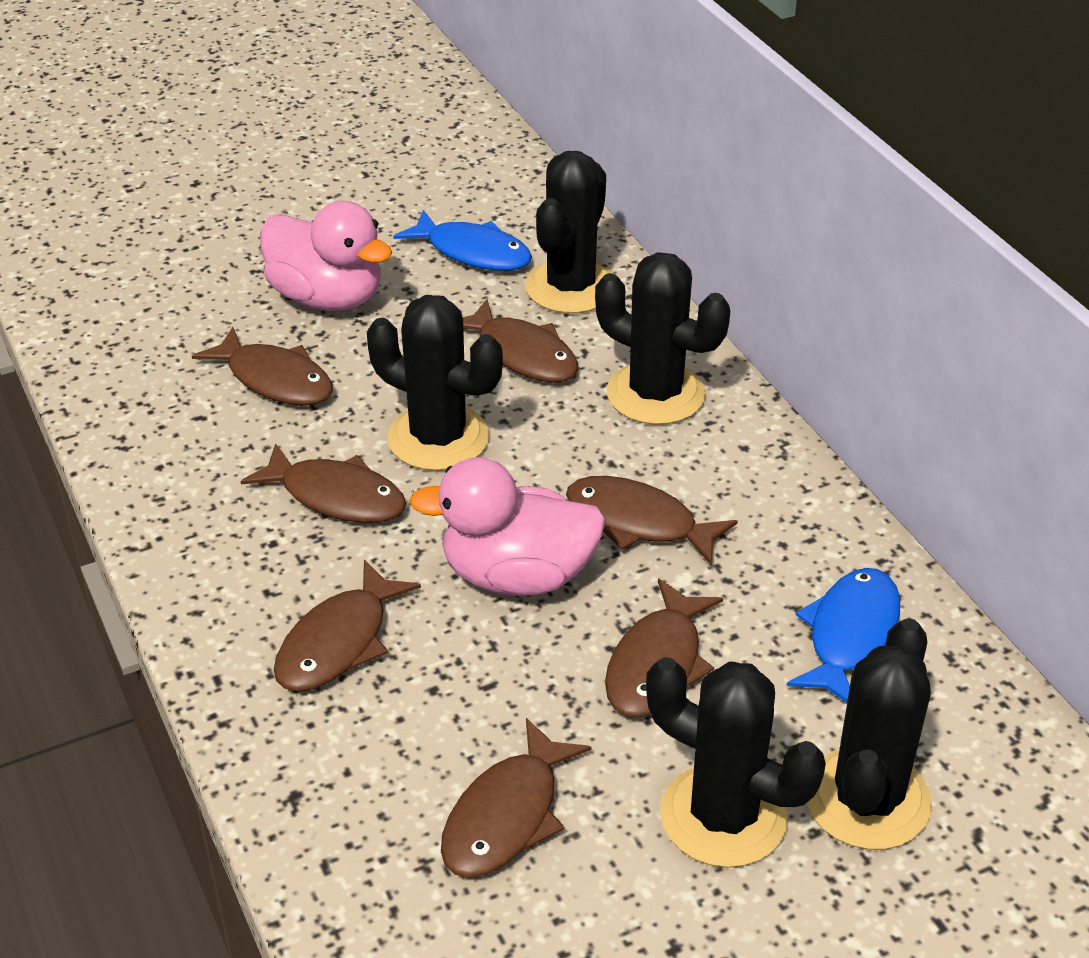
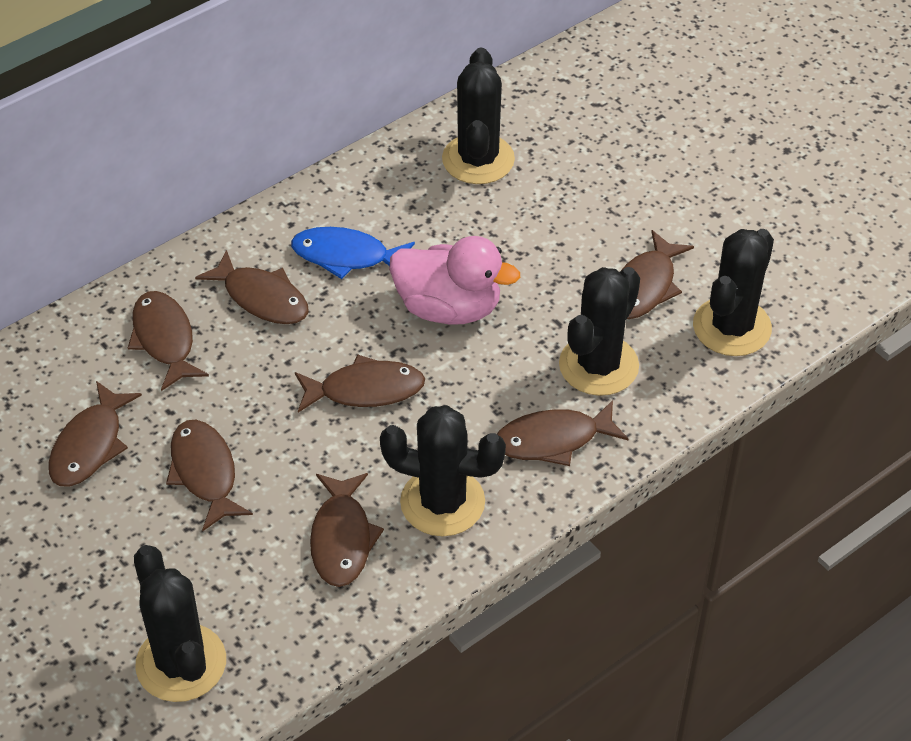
blue fish: [393,210,532,271] [787,568,900,703] = 2 -> [291,227,415,279] = 1
brown fish: [192,327,333,406] [241,443,406,523] [274,560,421,691] [441,718,592,878] [463,299,578,382] [566,476,738,565] [605,579,723,717] = 7 -> [48,381,142,487] [128,291,209,391] [166,420,253,531] [195,250,309,324] [295,354,425,413] [310,473,384,587] [497,400,629,466] [622,230,694,319] = 8
pink duck: [260,201,392,311] [409,457,606,596] = 2 -> [389,236,520,325] = 1

